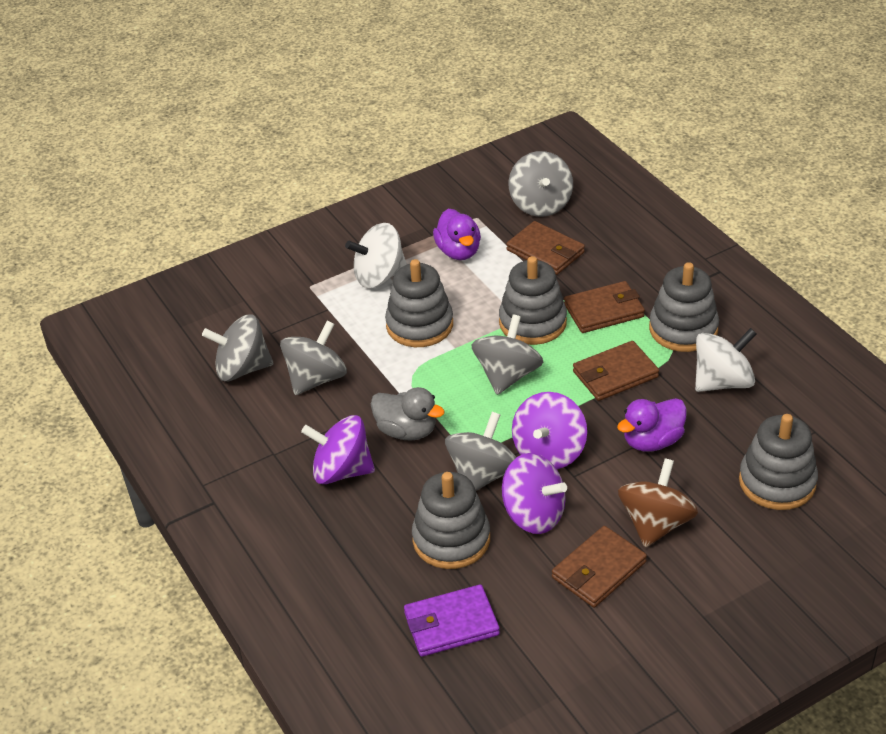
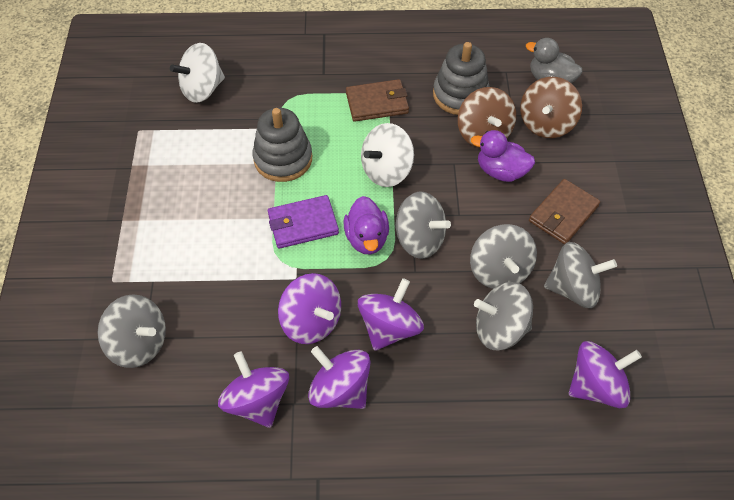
brown spinning top: [618,458,698,548] = 1 -> [458,87,516,148] [520,77,582,138] = 2
brown wallet: [506,221,585,275] [552,526,647,608] [564,281,645,333] [573,341,659,401] = 4 -> [346,79,409,122] [529,179,600,244] = 2
grey stacking toy: [385,259,453,347] [412,472,490,569] [499,256,567,345] [649,262,719,352] [739,414,818,510] = 5 -> [252,108,312,182] [433,42,490,115] = 2
purple spinning top: [301,415,375,484] [502,453,567,534] [512,392,587,469] = 3 -> [218,351,289,428] [278,273,341,344] [308,346,371,409] [358,278,424,351] [569,341,642,408] = 5

